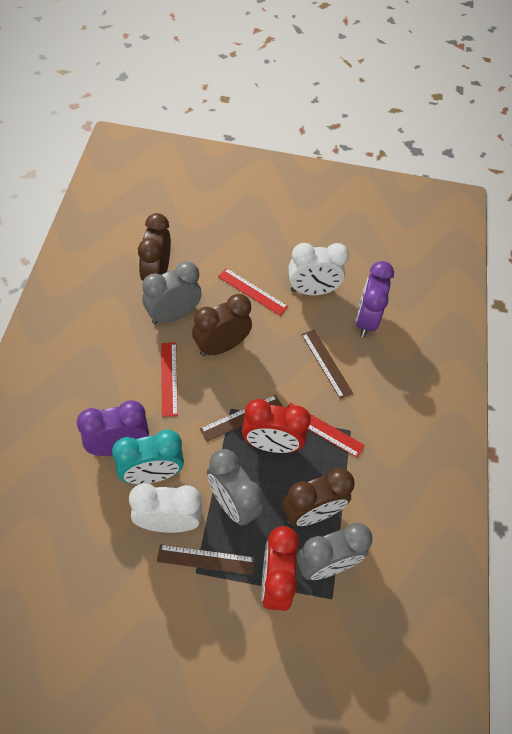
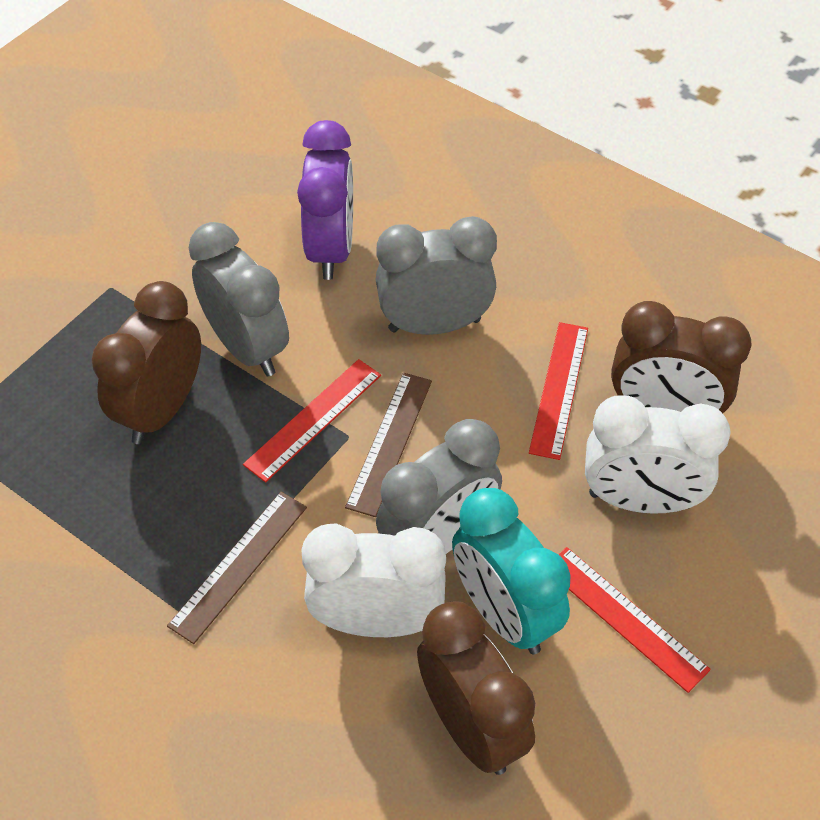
brown ruler: [157,544,255,575] [200,395,283,442] [301,330,353,399] = 3 -> [167,492,307,644] [345,373,432,517] = 2
purple clock: [77,400,149,456] [355,261,394,337] = 2 -> [297,120,353,280] = 1
red clock: [242,399,311,453] [261,526,299,611] = 2 -> none = 0

